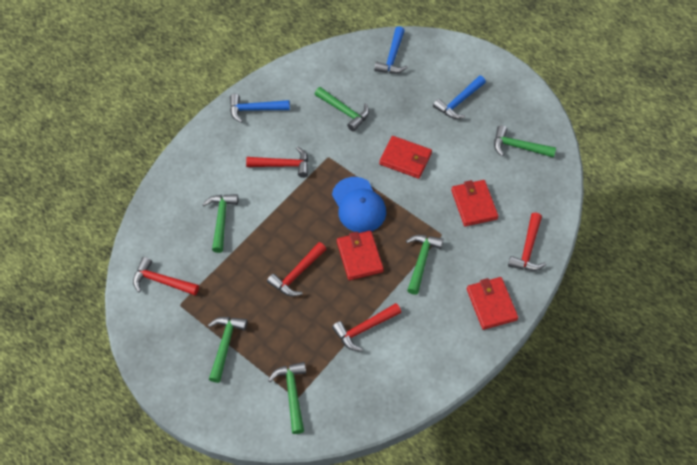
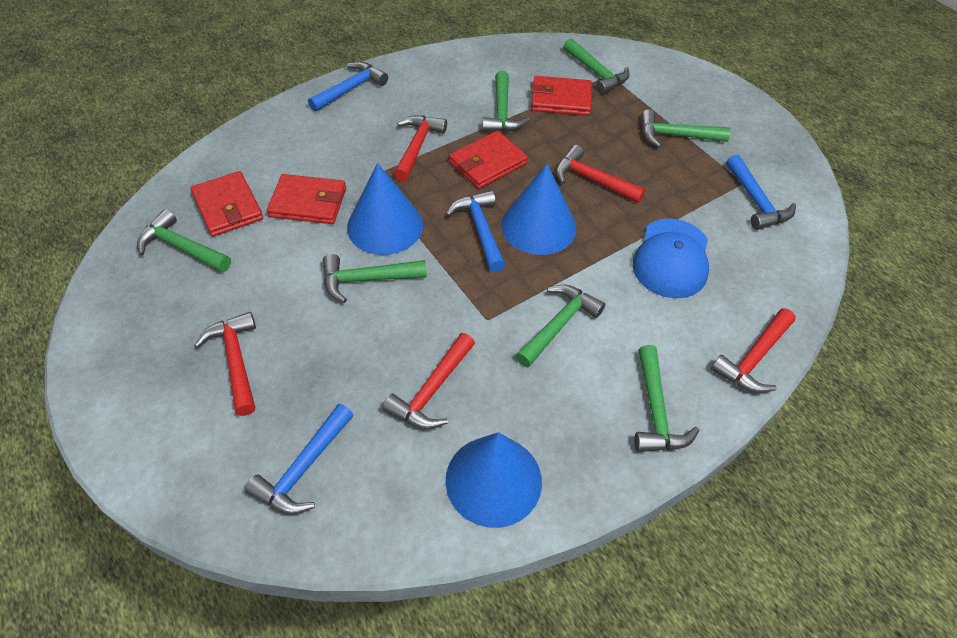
blue cone: none = 0 -> [347,163,423,255] [446,432,542,528] [501,164,577,255] = 3
blue hammer: [230,94,290,123] [374,26,408,74] [433,75,486,119] = 3 -> [245,404,353,515] [308,61,388,112] [446,190,505,272] [726,155,796,230] = 4
green hammer: [202,194,239,253] [208,317,248,383] [268,362,306,434] [315,87,369,132] [406,235,443,295] [494,125,556,158] = 6 -> [137,209,231,272] [323,254,427,303] [482,71,529,132] [515,285,605,368] [563,38,630,94] [634,345,700,452] [641,109,731,147] = 7

